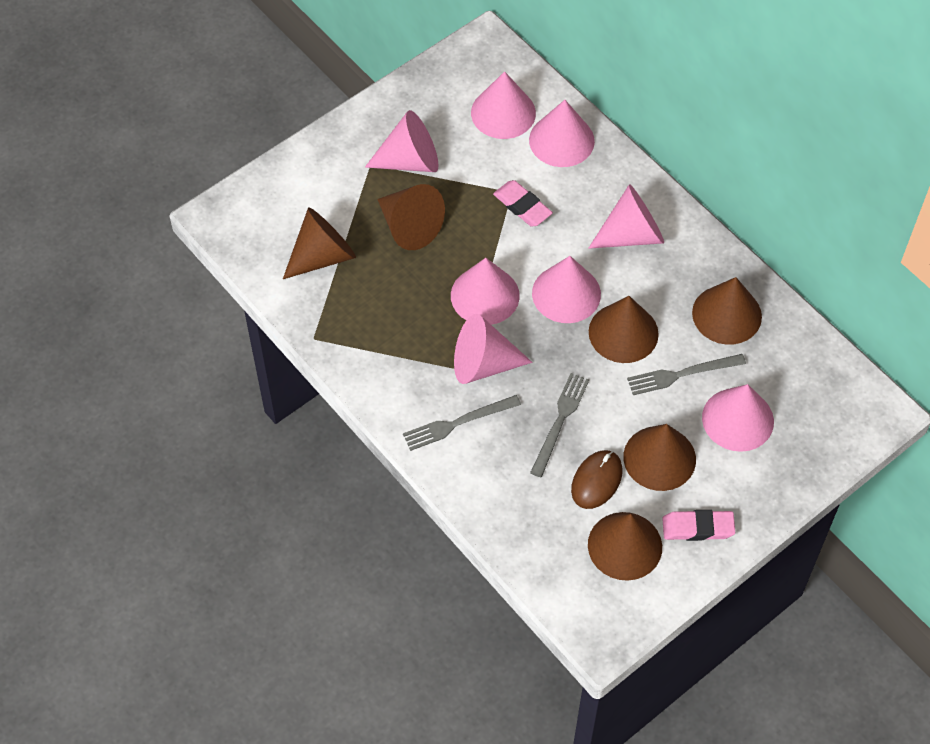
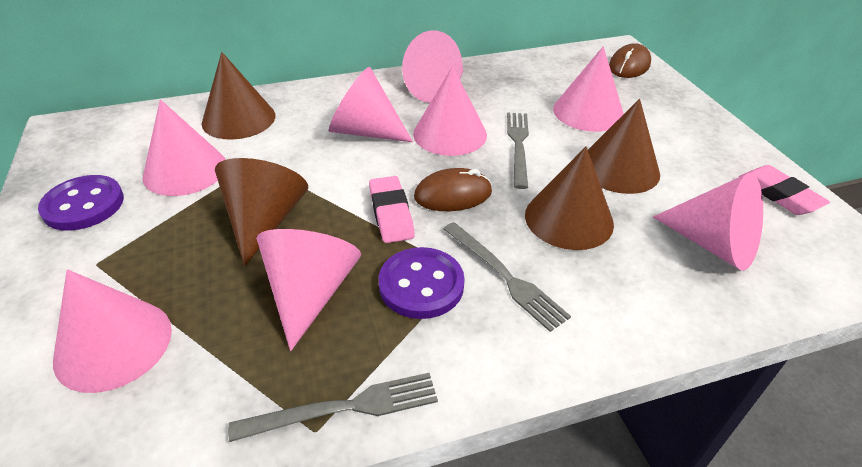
brown cone: [283,207,356,279] [377,184,445,250] [588,512,662,581] [589,296,659,363] [623,424,696,491] [692,277,762,345] = 6 -> [202,52,275,140] [215,158,308,266] [525,147,614,250] [588,99,660,194] = 4
brown mouse: [571,450,623,509] = 1 -> [414,168,492,211] [609,43,651,78] = 2
purple button: none = 0 -> [38,175,124,231] [379,247,465,319] = 2

